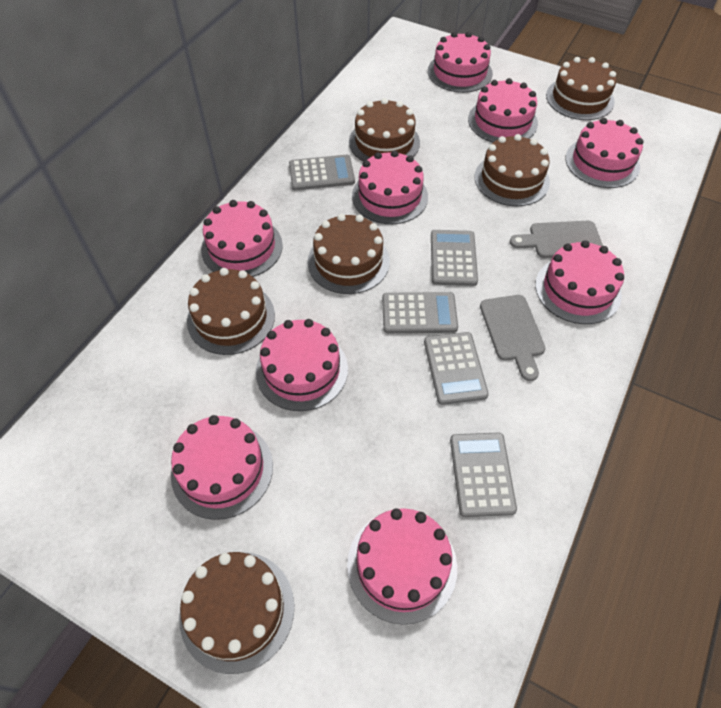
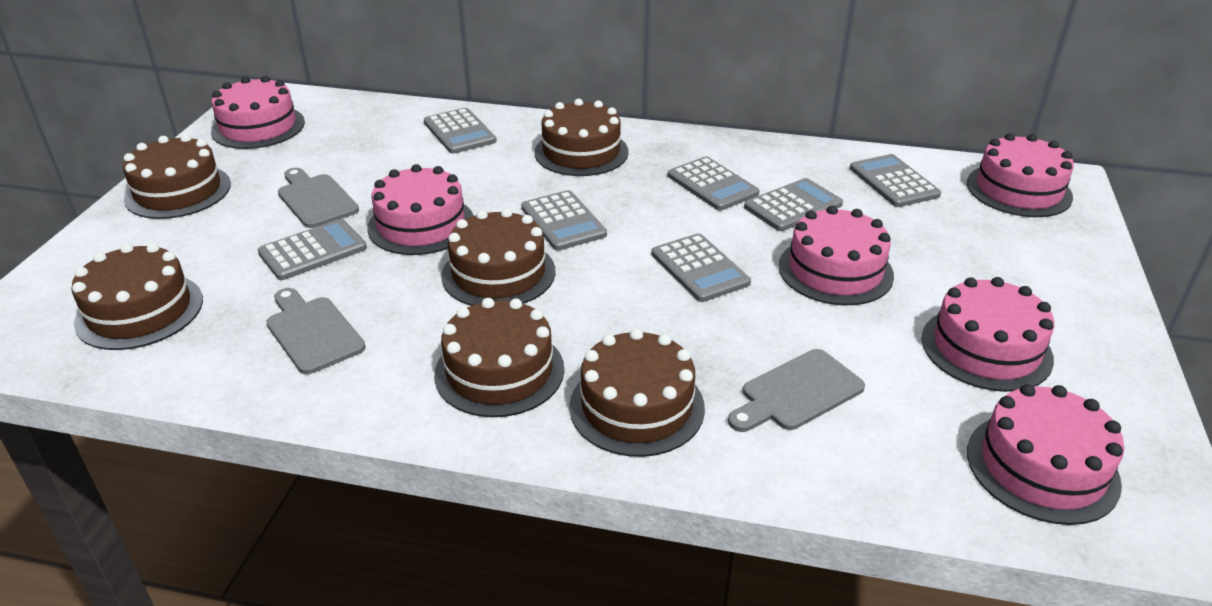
grey calculator: [289,154,355,190] [382,292,458,333] [424,332,489,405] [431,230,478,286] [450,433,517,517] = 5 -> [258,219,367,280] [424,108,497,154] [521,190,607,251] [651,233,751,302] [668,156,759,211] [744,178,843,231] [850,154,941,207] = 7
grey cutting board: [480,295,546,381] [510,221,603,258] = 2 -> [266,288,365,374] [278,168,359,228] [728,349,865,432] = 3
pink cake: [171,415,273,520] [201,200,283,277] [256,319,348,411] [347,508,457,625] [352,150,428,224] [428,32,493,93] [468,78,538,143] [535,240,624,324] [565,118,644,188] = 9 -> [211,76,305,149] [367,164,474,255] [779,206,894,305] [921,277,1054,392] [967,133,1074,217] [967,384,1124,525] = 6

